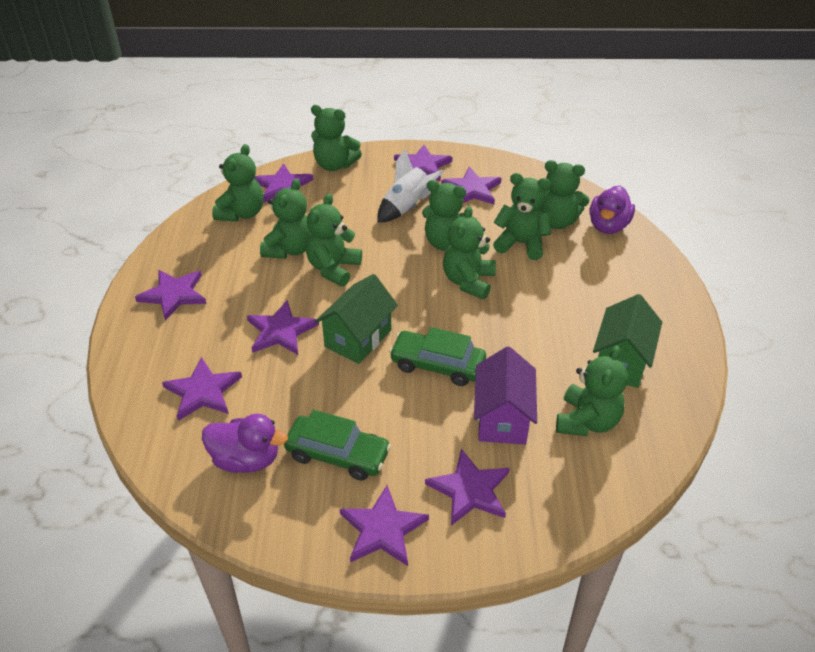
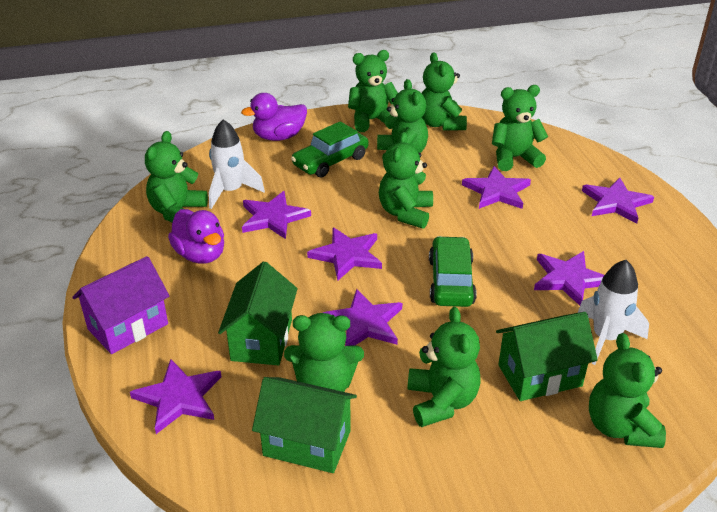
green house: [315,274,398,364] [593,294,662,388] = 2 -> [218,261,298,366] [252,377,357,473] [496,312,598,401] = 3
purple star: [135,270,207,321] [162,357,242,421] [247,300,319,355] [254,164,314,203] [340,485,429,566] [394,145,452,181] [425,449,510,526] [441,167,502,204] = 8 -> [130,359,221,434] [242,191,311,239] [307,227,382,280] [323,289,402,346] [462,166,531,209] [534,251,604,306] [582,178,654,224] = 7
white rocket: [378,149,444,222] = 1 -> [209,119,265,209] [578,260,649,365] = 2

